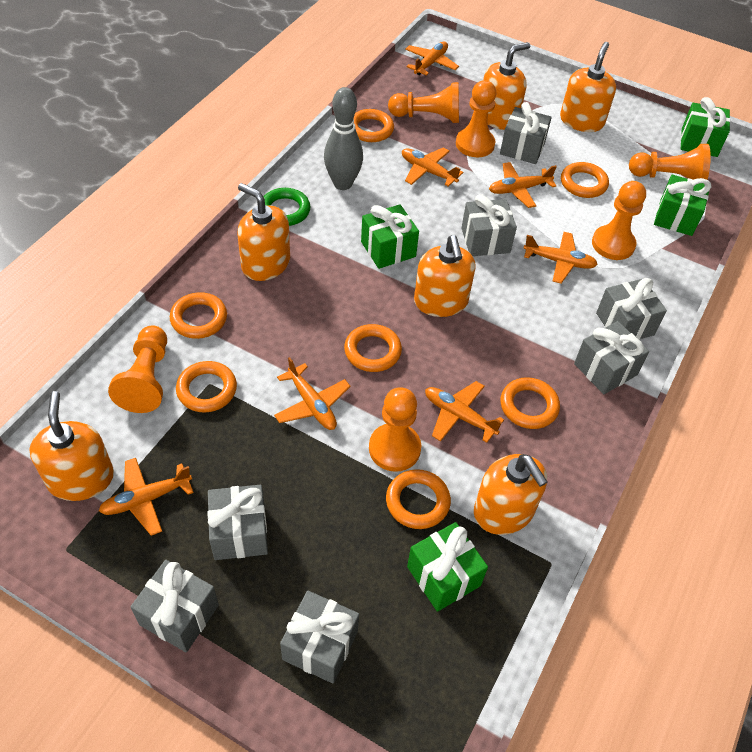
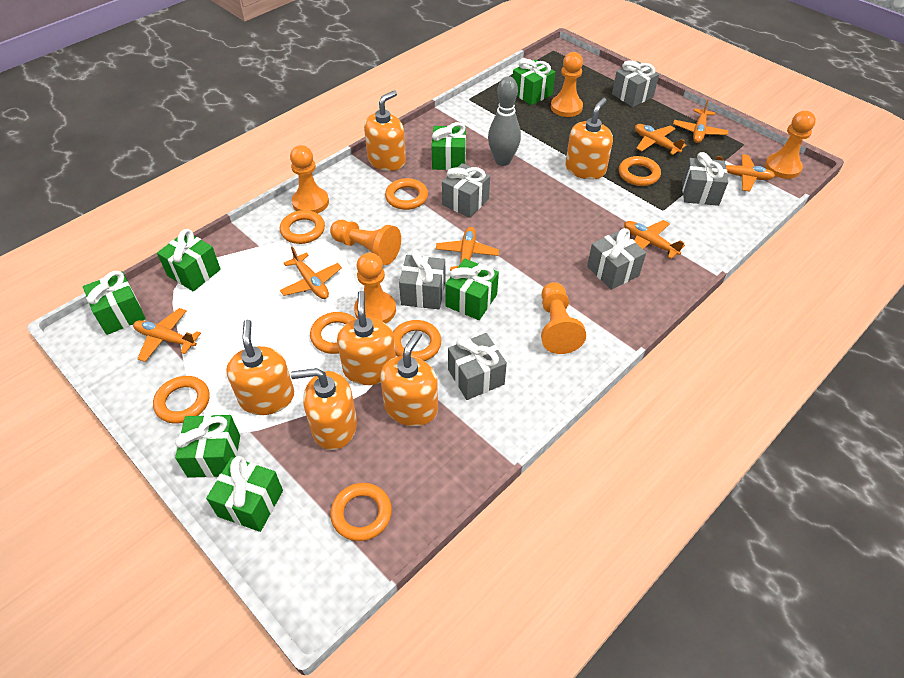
green gift: [361,204,419,269] [407,522,488,612] [654,175,711,236] [681,97,730,157] = 4 -> [83,271,146,335] [157,229,221,291] [175,415,240,478] [206,456,283,532] [432,122,466,170] [445,259,499,320] [513,59,555,105] = 7
green ring: [263,188,311,226] = 1 -> none = 0
grey gift: [131,560,219,652] [208,485,268,560] [280,590,359,683] [461,194,517,256] [500,102,552,164] [574,321,649,394] [596,278,667,340] = 7 -> [399,250,446,309] [442,163,490,218] [448,333,507,400] [587,228,646,290] [612,60,659,107] [682,152,728,206] = 6

